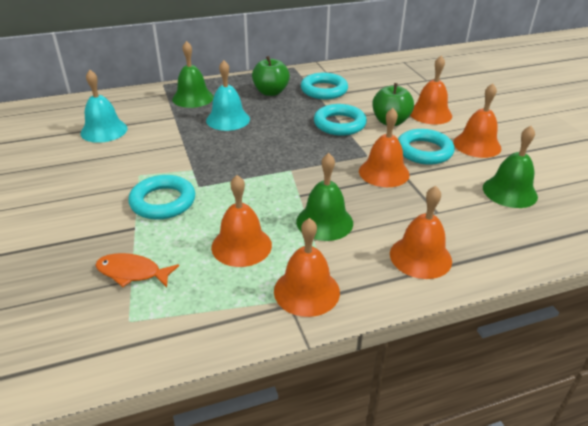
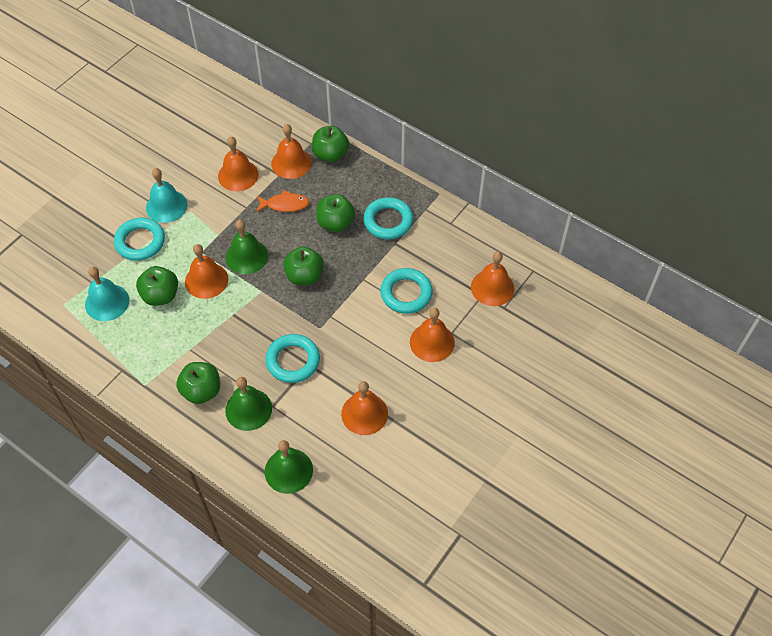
green apple: [252,56,290,96] [372,83,414,126] = 2 -> [136,266,178,306] [176,362,220,404] [283,246,324,285] [312,126,349,162] [316,194,355,232] = 5

